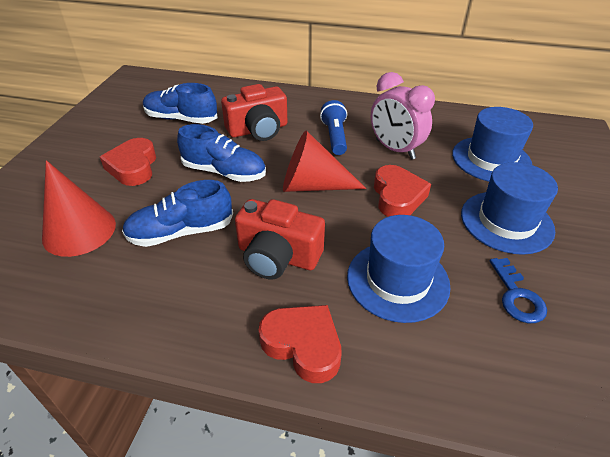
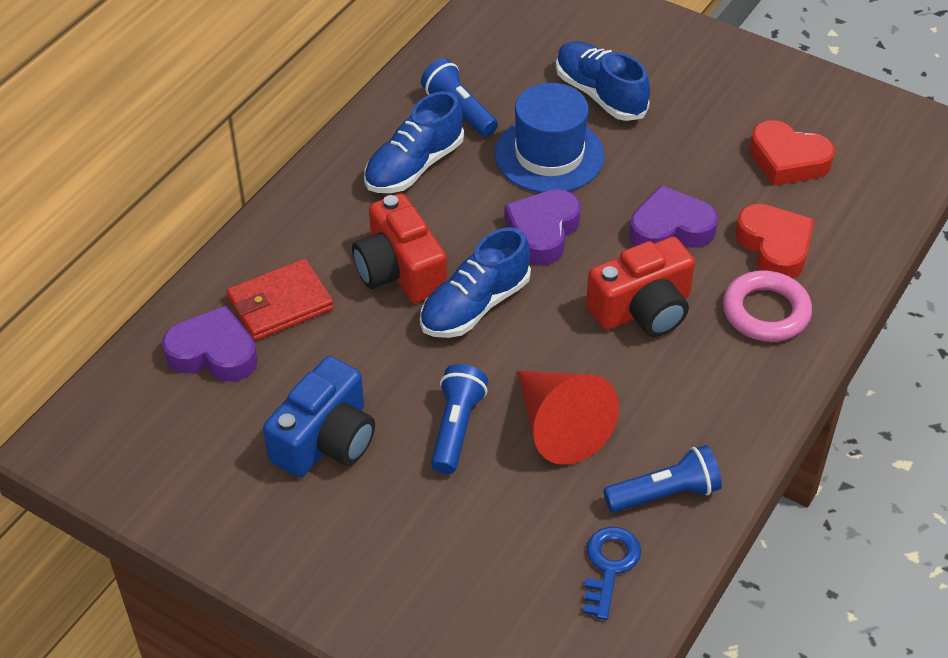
blue camera: none = 0 -> [263,356,375,477] = 1
blue flashlight: [320,100,347,155] = 1 -> [421,58,498,137] [431,364,488,474] [603,445,722,512] = 3
blue hat: [347,215,451,323] [452,107,533,182] [461,162,558,255] = 3 -> [494,83,605,193] = 1
pink clock: [371,72,435,160] = 1 -> none = 0
pink ring: none = 0 -> [723,270,812,342] = 1
purple heart: none = 0 -> [162,306,258,382] [504,189,581,265] [629,185,718,248] = 3
red cone: [42,160,116,257] [283,130,366,192] = 2 -> [517,371,619,465] = 1
red heart: [100,138,156,186] [259,305,341,383] [374,165,431,217] = 3 -> [735,204,815,279] [749,120,835,186] = 2
red wallet: none = 0 -> [227,259,334,341] = 1

